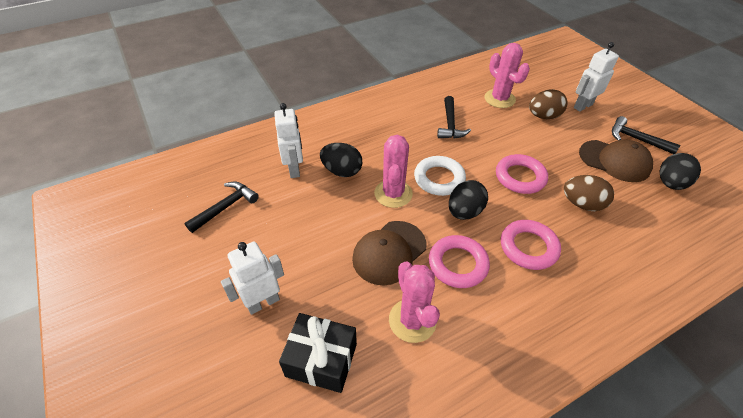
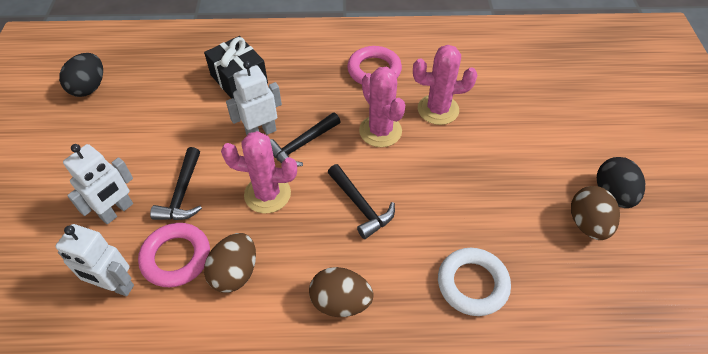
black egg: [320,143,362,177] [449,180,488,220] [660,153,701,190] = 3 -> [59,53,103,97] [597,157,645,208] = 2
brown cap: [352,221,427,285] [579,140,653,182] = 2 -> none = 0
brown egg: [529,89,568,119] [564,175,614,211] = 2 -> [204,233,256,293] [309,267,373,317] [571,186,620,240] = 3
pink ring: [429,235,490,288] [496,154,548,194] [501,220,561,270] = 3 -> [138,223,210,287] [347,46,402,85] = 2

